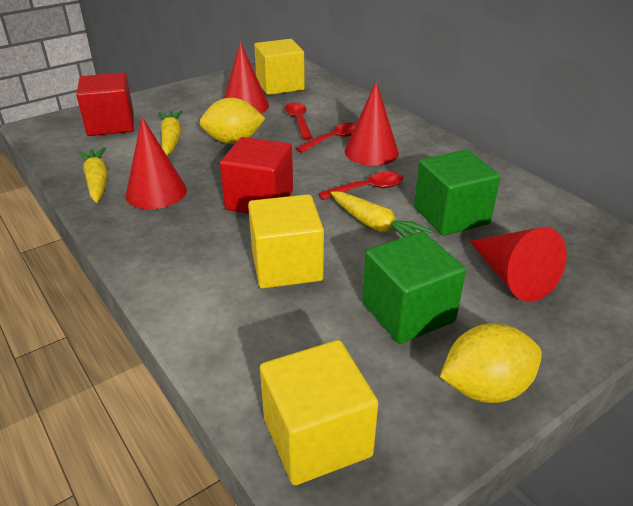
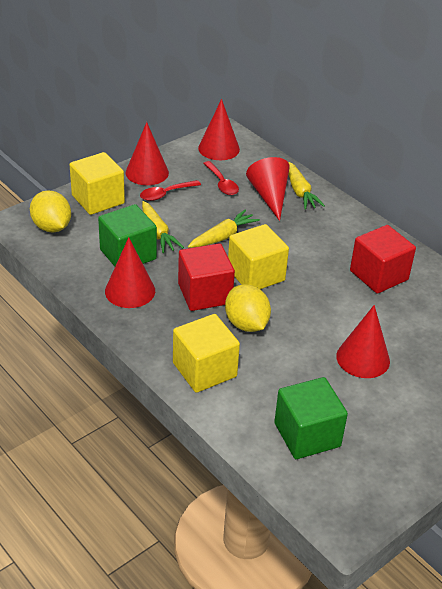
red cone: [126,117,187,209] [224,42,269,114] [345,82,399,166] [470,227,567,302] = 4 -> [105,237,155,308] [126,122,169,185] [198,99,240,160] [246,157,290,221] [336,305,390,378] = 5
red spoon: [284,103,313,140] [296,122,357,153] [318,172,403,200] = 3 -> [140,180,201,201] [203,161,239,195] = 2

